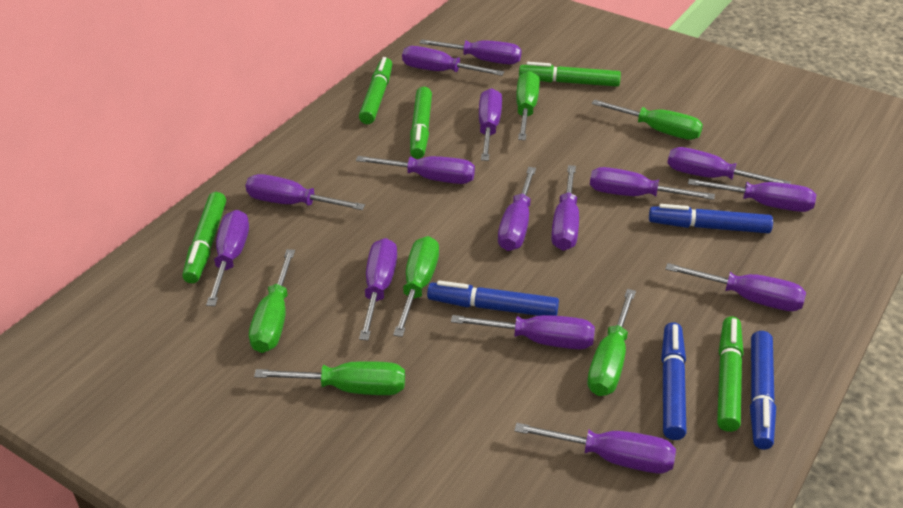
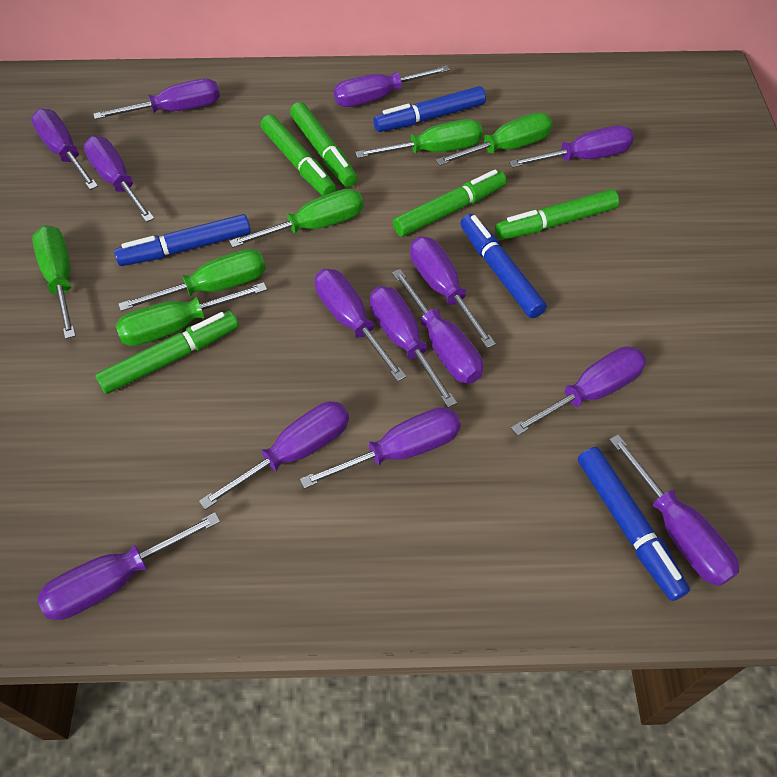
purple screwdriver: [206,210,249,306] [245,174,365,210] [356,156,475,184] [359,238,397,340] [402,46,504,76] [419,39,522,64] [451,315,595,349] [479,88,502,161] [498,167,536,251] [514,423,676,473] [551,165,579,251] [590,167,715,200] [665,263,806,311] [667,147,791,184] [688,179,816,212] = 15 -> [31,109,98,190] [37,512,220,620] [83,136,155,222] [93,78,220,120] [199,401,349,510] [300,407,461,489] [315,269,406,382] [333,65,450,107] [370,286,457,407] [392,269,483,384] [410,236,496,348] [509,125,634,168] [511,346,646,436] [609,435,739,586] = 14

